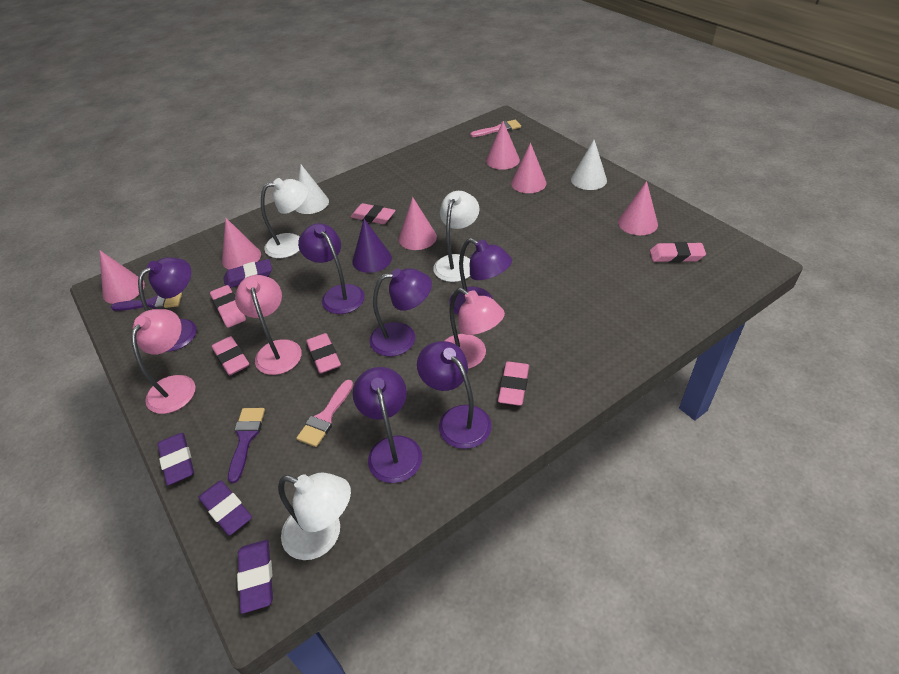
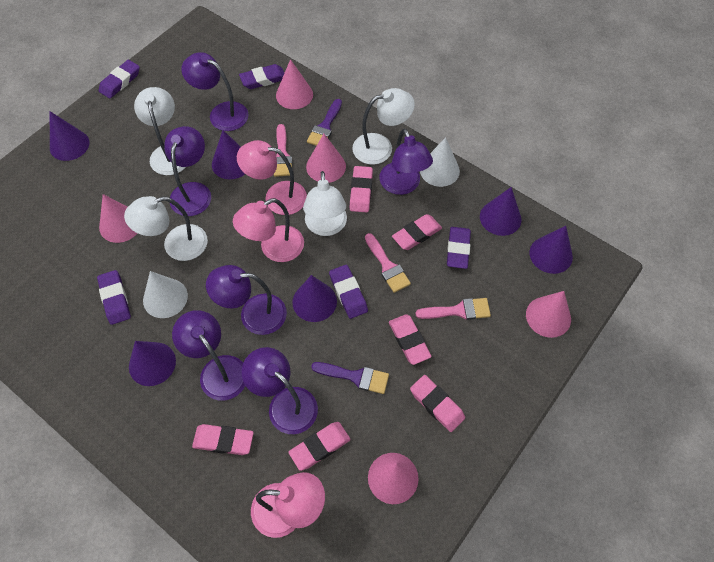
pink brush: [296,380,353,447] [470,120,521,137] = 2 -> [274,124,292,177] [365,233,411,293] [415,298,491,320] = 3
pink cone: [99,250,145,304] [222,218,261,269] [398,197,437,250] [486,121,520,170] [511,143,547,193] [618,181,658,235] = 6 -> [99,194,137,243] [276,59,313,109] [306,134,346,183] [368,453,419,504] [526,291,571,338] = 5
purple cone: [352,219,392,273] = 1 -> [50,111,89,161] [129,341,176,386] [212,130,245,179] [292,275,337,322] [480,187,521,236] [530,226,573,274] = 6
purple eraser: [157,433,194,485] [198,481,252,536] [224,259,272,288] [237,540,273,614] = 4 -> [97,270,131,325] [99,60,140,99] [239,64,284,89] [329,265,368,319] [447,227,471,269] = 5
white lamp: [261,178,309,258] [278,473,351,560] [433,191,479,282] = 3 -> [124,196,208,261] [134,87,186,175] [303,171,347,236] [352,88,415,165] = 4

